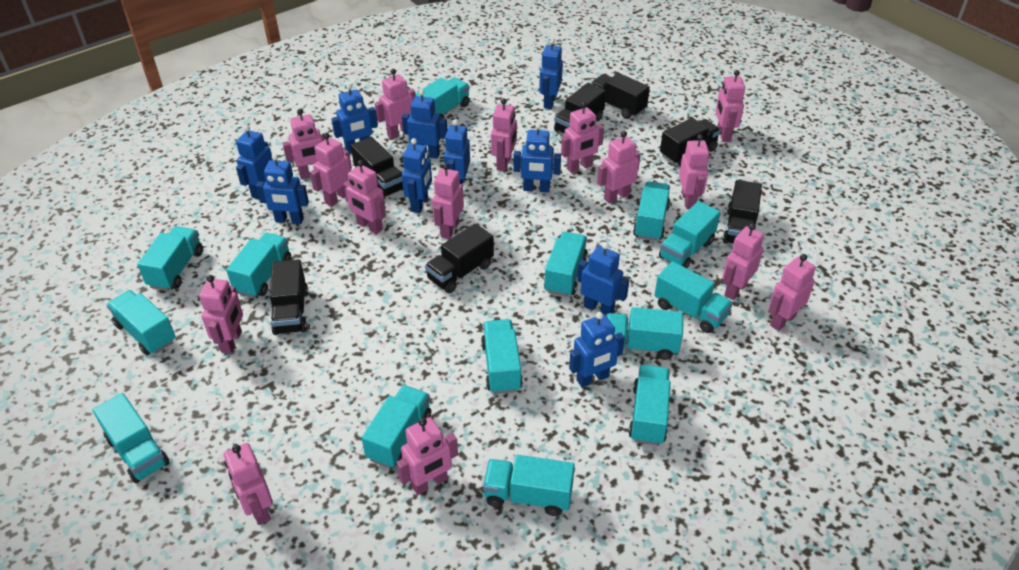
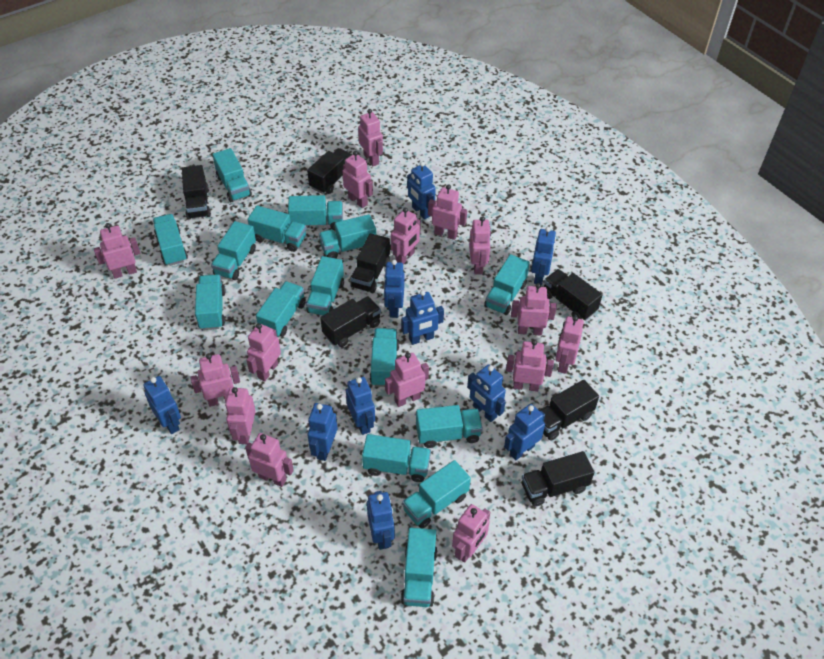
turquoise truck: [93,393,170,484] [107,290,176,355] [137,226,203,291] [226,233,291,298] [362,385,431,468] [415,77,470,119] [481,319,523,394] [483,455,575,516] [544,232,588,297] [606,307,683,360] [628,365,671,445] [633,181,670,241] [654,261,733,333] [659,201,721,268] = 14 -> [153,214,188,266] [195,274,226,330] [211,221,256,280] [212,148,252,202] [248,206,306,252] [256,281,306,337] [288,195,343,230] [306,256,344,315] [319,214,376,258] [362,434,431,482] [370,328,399,387] [401,528,437,607] [402,460,471,528] [416,405,483,448] [484,254,530,315] = 15

